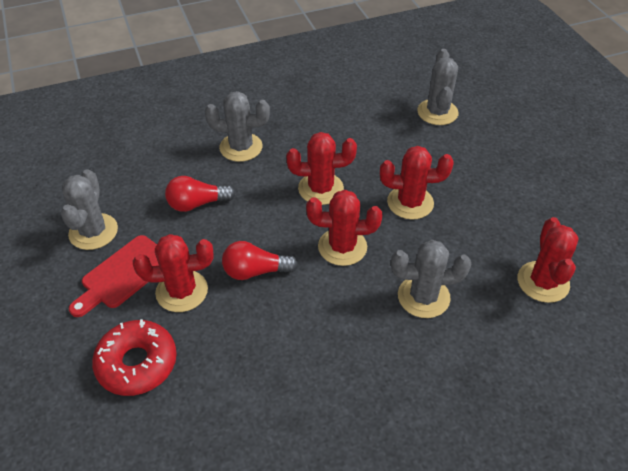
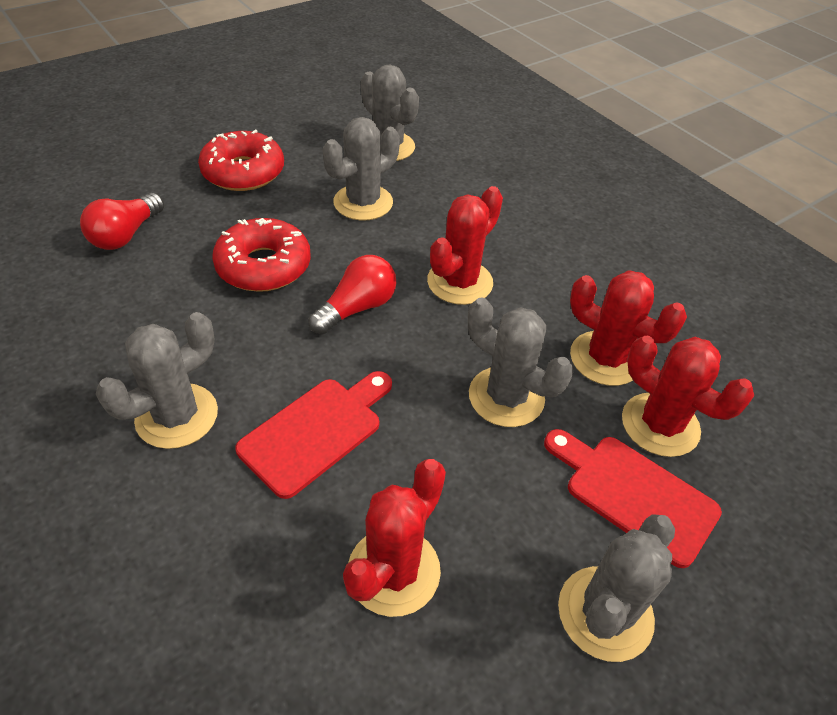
grey cactus: [61,169,118,250] [205,91,270,162] [391,240,471,318] [417,49,459,125] = 4 -> [96,312,218,449] [323,117,400,220] [361,65,419,161] [468,297,573,427] [558,514,675,662] = 5
red cactus: [133,234,213,312] [286,132,357,205] [306,190,382,266] [380,146,454,220] [518,217,578,303] = 5 -> [343,459,446,617] [427,186,503,305] [570,270,687,386] [622,335,754,457] = 4
red cutting board: [69,235,159,317] = 1 -> [235,371,392,499] [544,429,722,568] = 2
red donut: [92,319,177,396] = 1 -> [198,129,284,191] [212,218,311,292] = 2

